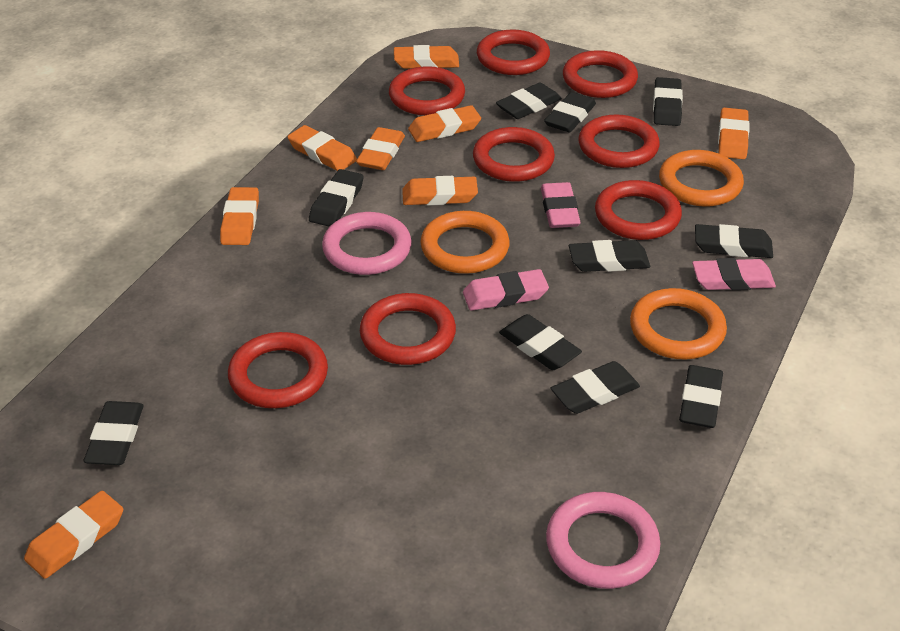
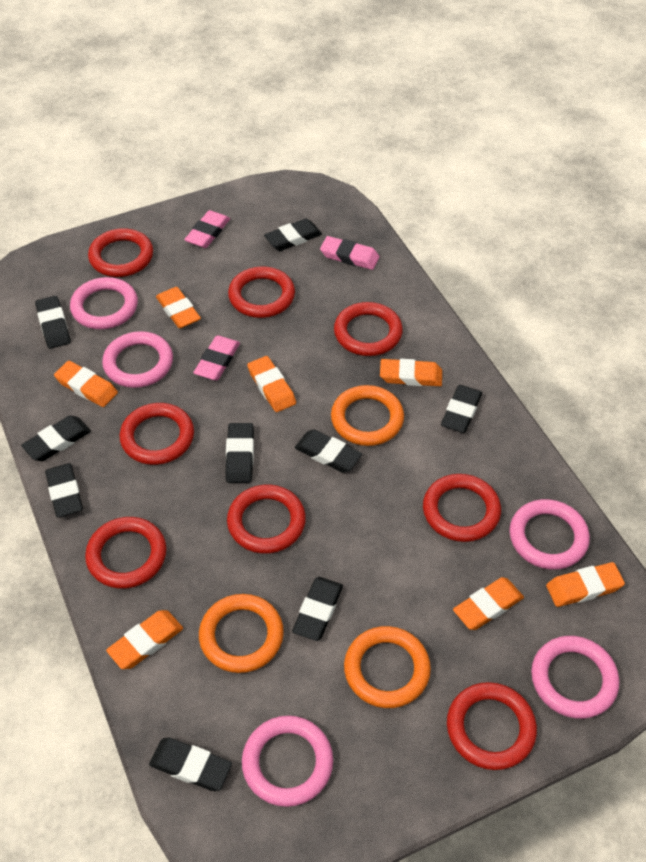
black eraser: [84,401,144,465] [309,169,364,227] [496,83,562,119] [499,314,582,370] [544,92,596,133] [551,361,640,414] [569,240,650,272] [653,77,683,126] [679,365,723,428] [695,224,773,258] = 10 -> [21,415,91,461] [35,296,71,349] [45,463,83,517] [149,737,232,791] [226,423,254,483] [264,219,322,251] [292,577,343,641] [295,429,362,473] [441,385,482,433] = 9
orange eraser: [24,491,123,579] [220,187,259,245] [287,125,357,171] [356,127,405,170] [394,45,459,69] [402,176,478,205] [408,105,481,142] [718,108,749,159] = 8 -> [54,361,118,407] [106,610,183,669] [156,287,201,328] [247,356,296,412] [380,359,442,386] [453,577,524,630] [546,562,625,607] = 7
pink ring: [322,212,412,275] [546,492,660,589] = 2 -> [70,277,138,329] [102,331,173,388] [242,716,333,807] [509,499,590,570] [531,636,619,719] = 5

